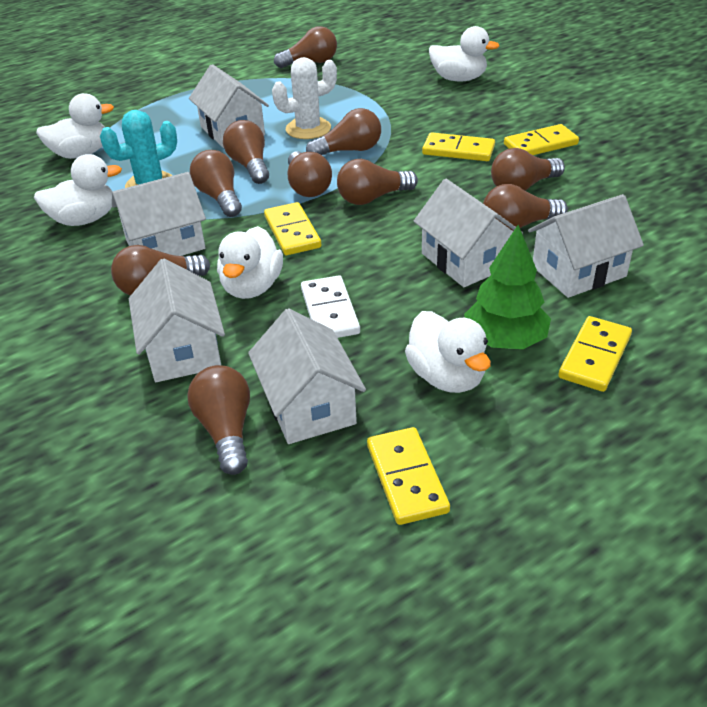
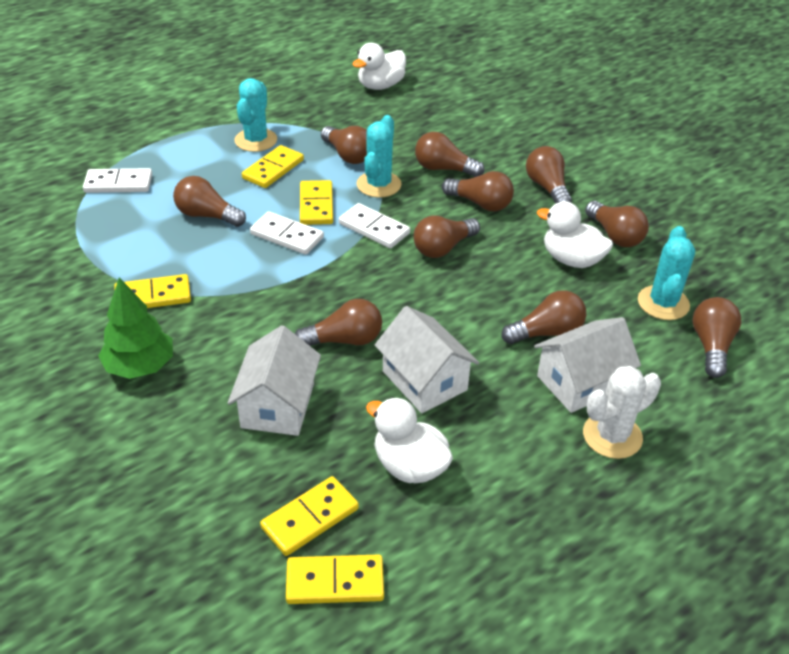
turquoise cactus: [100,110,177,188] = 1 -> [234,78,277,152] [357,115,402,198] [638,226,695,320] = 3
white domino: [301,275,360,338] = 1 -> [83,168,152,193] [250,211,324,255] [339,203,410,248] = 3
white duck: [34,154,122,226] [36,93,114,159] [217,226,283,299] [405,311,491,393] [429,26,499,81] = 5 -> [352,43,406,90] [366,397,453,483] [537,201,613,268] = 3
white house: [112,172,206,256] [129,259,225,382] [189,64,269,148] [248,308,366,444] [414,179,523,287] [528,194,644,298] = 6 -> [228,325,321,436] [375,306,479,413] [534,317,641,413] = 3

